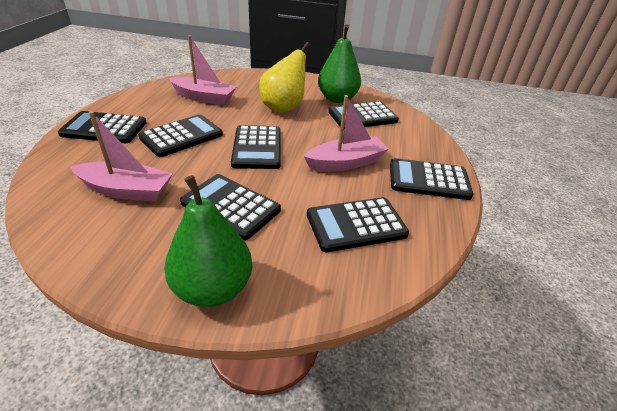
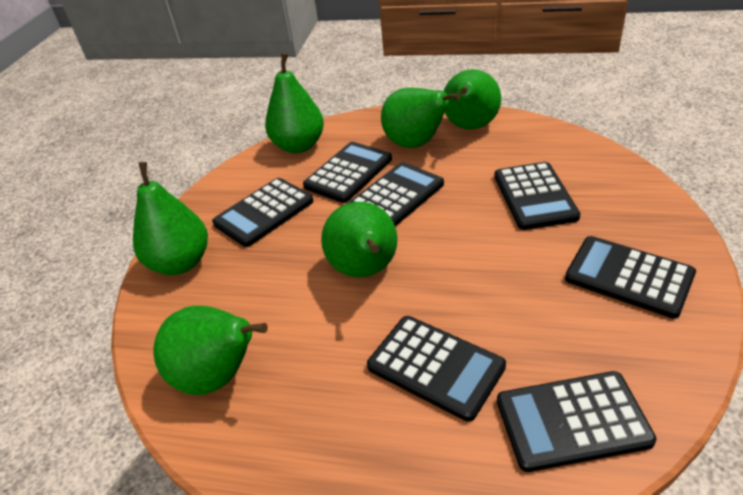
green pear: [164,175,252,307] [318,24,361,103] = 2 -> [133,162,208,275] [153,306,268,395] [265,53,324,153] [321,202,398,278] [381,88,461,148] [444,69,501,130] = 6
pink boat: [70,111,173,202] [169,35,236,105] [304,95,389,171] = 3 -> none = 0
yellow pear: [259,42,310,113] = 1 -> none = 0

